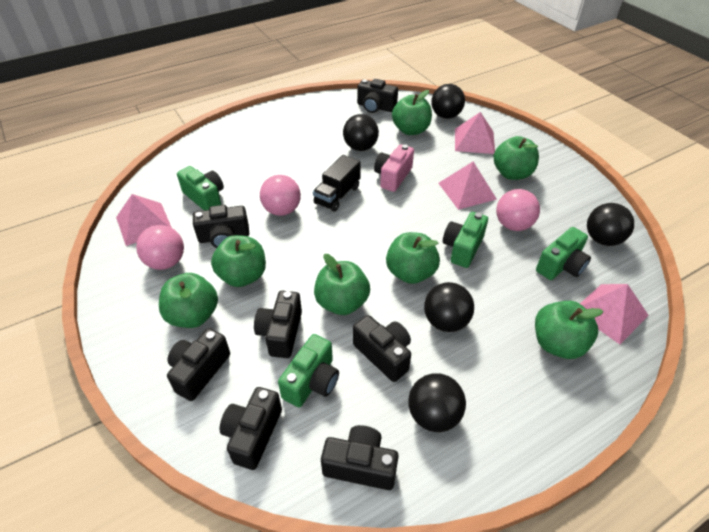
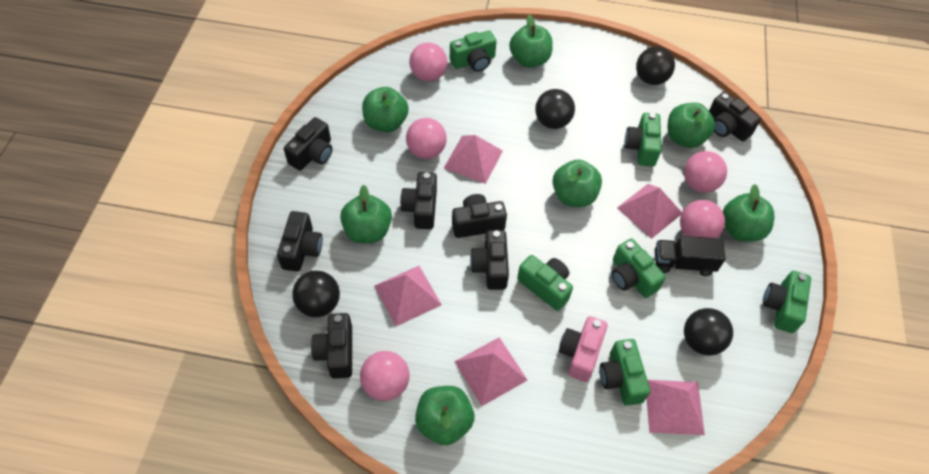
black ball: [343,114,379,151] [408,373,466,432] [424,282,474,332] [431,84,465,119] [587,203,634,246] = 5 -> [292,271,340,317] [535,89,575,129] [636,46,675,85] [684,308,733,356] = 4
green camera: [177,166,224,210] [278,334,339,407] [443,212,488,268] [536,227,591,280] = 4 -> [450,31,497,72] [517,255,573,311] [599,339,650,406] [612,238,666,298] [625,113,662,167] [763,271,811,333] = 6
pink ball: [136,225,184,270] [260,175,301,216] [496,189,540,231] = 3 -> [360,351,410,401] [406,118,447,159] [409,43,447,81] [680,200,725,238] [684,151,727,193] = 5
pink pyramid: [116,194,172,246] [438,162,497,210] [455,112,495,154] [580,284,649,344] = 4 -> [374,266,442,326] [444,135,503,184] [454,337,527,406] [617,184,682,239] [646,380,705,435] = 5

